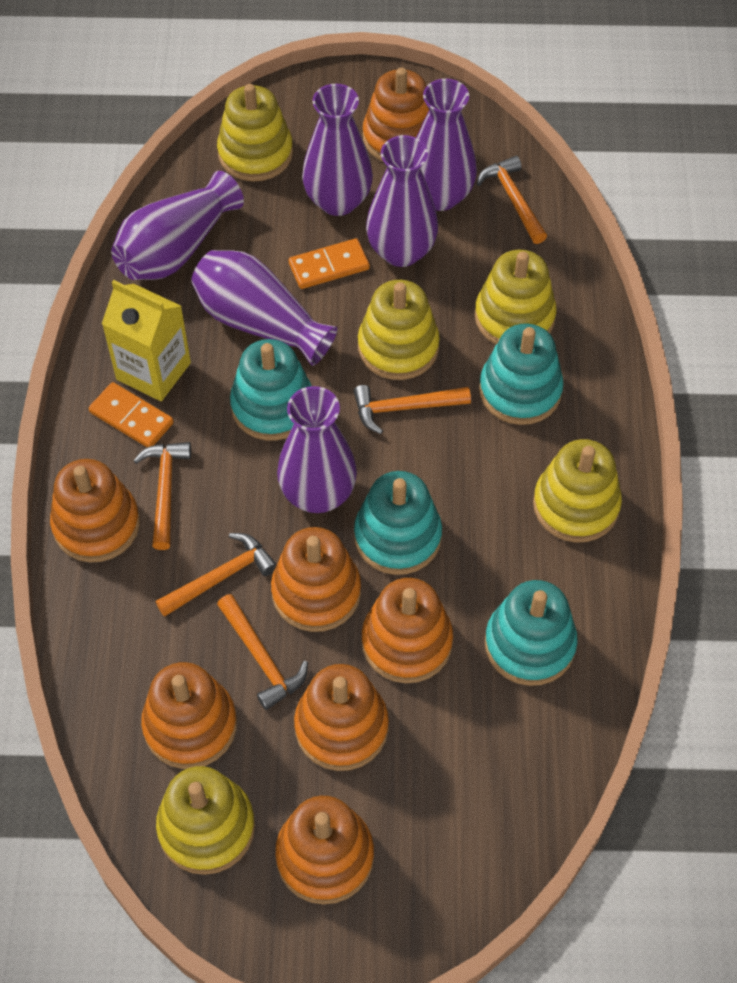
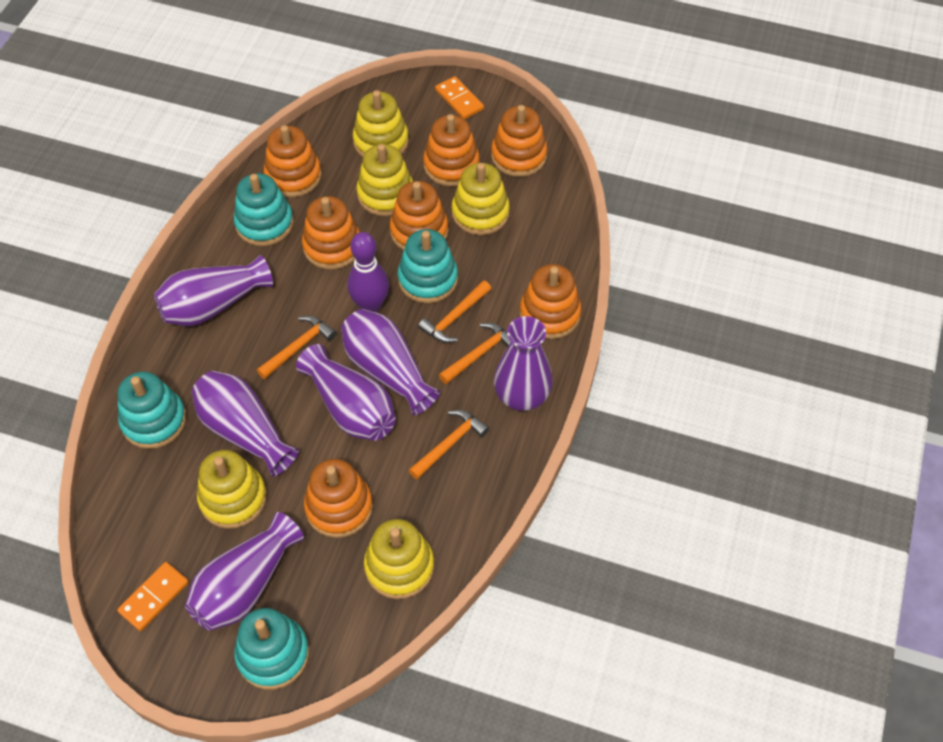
orange hammer: [133,442,191,550] [156,533,277,617] [217,594,308,710] [353,385,471,434] [476,156,547,244] = 5 -> [257,316,336,379] [409,410,489,480] [418,280,491,343] [439,323,511,384] = 4
purple bowling pin: none = 0 -> [347,232,389,312] = 1
yellow carton: [102,280,191,401] = 1 -> none = 0

